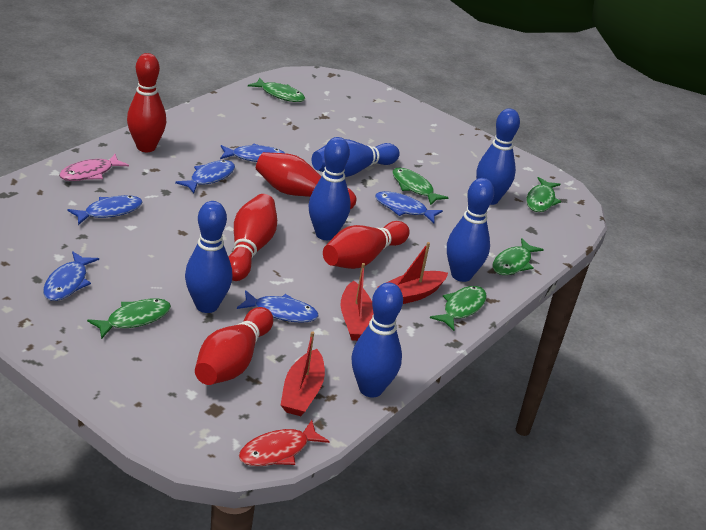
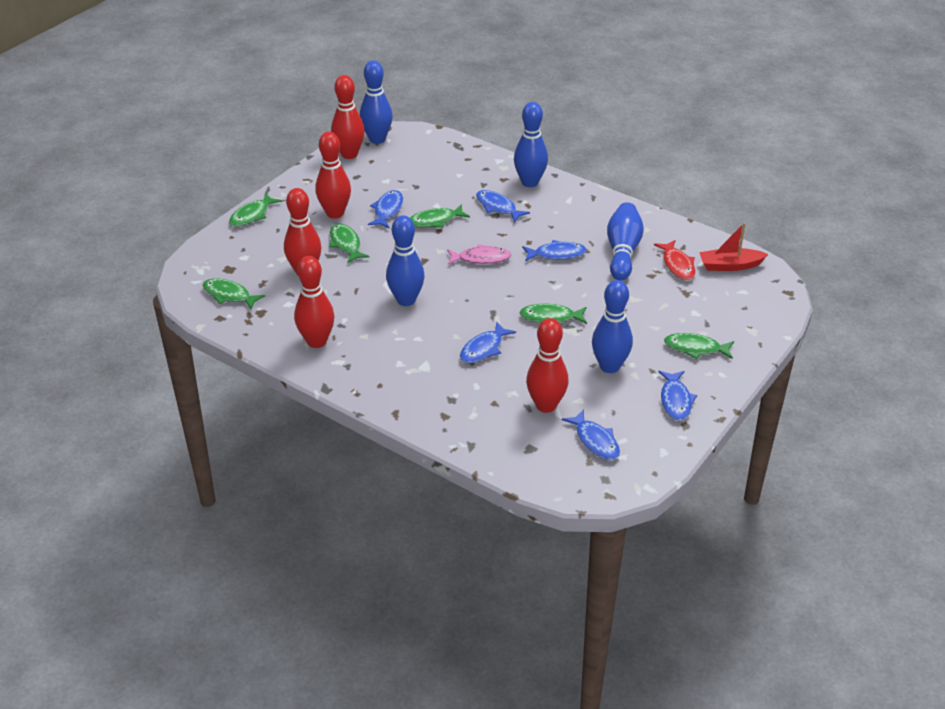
blue bowling pin: [185,201,232,313] [309,137,351,240] [312,139,400,177] [352,282,403,397] [447,178,494,282] [476,108,520,205] = 6 -> [360,60,393,144] [386,215,425,306] [514,102,548,187] [592,280,633,373] [607,202,644,281] = 5
red boat: [281,331,325,416] [341,263,373,341] [377,242,448,304] = 3 -> [699,222,768,271] = 1

